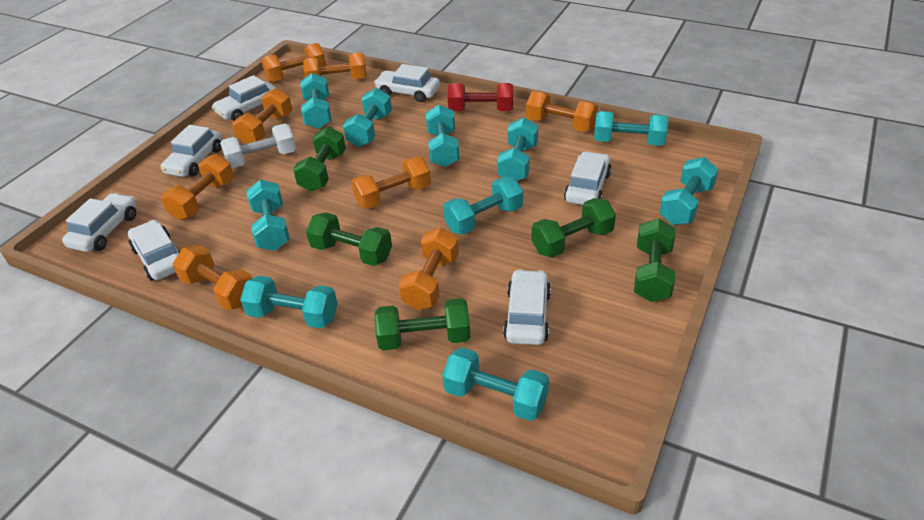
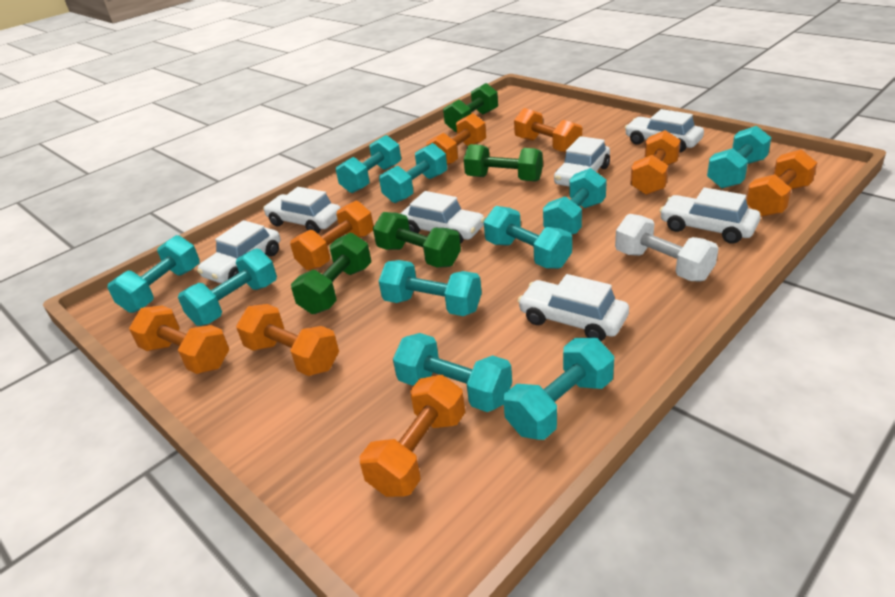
green dumbbell: [293,126,346,192] [306,212,392,266] [374,298,471,351] [531,198,616,258] [634,218,676,302] = 5 -> [291,233,371,314] [373,212,461,268] [443,83,498,132] [464,144,543,182] = 4
red dumbbell: [448,83,513,111] = 1 -> none = 0

